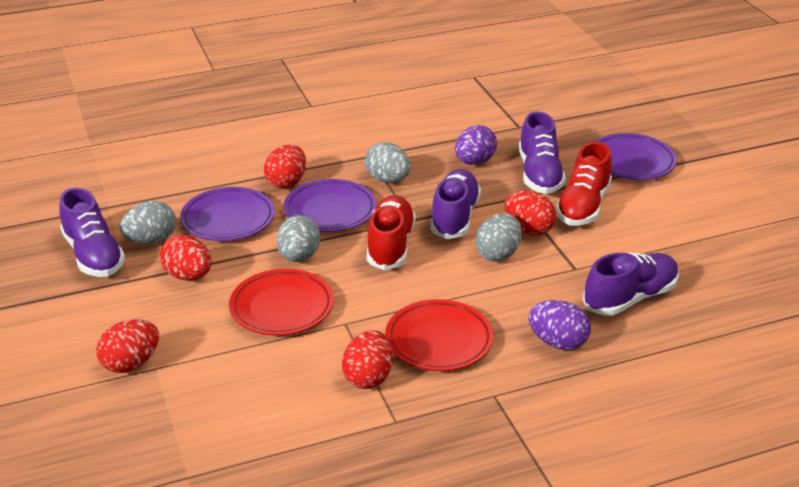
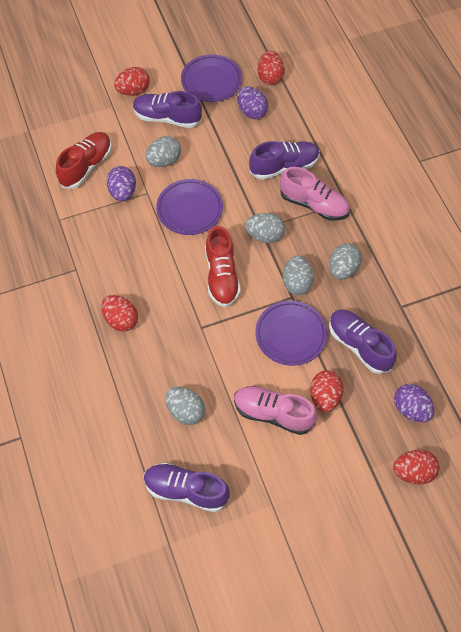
grey egg: [120,201,176,244] [276,215,320,262] [365,142,410,183] [476,213,522,262] = 4 -> [146,136,181,167] [165,387,205,425] [245,213,285,243] [283,255,314,295] [329,243,362,280] = 5
pink shoe: none = 0 -> [234,386,317,435] [280,167,350,221] = 2
purple egg: [455,125,497,165] [528,300,591,350] = 2 -> [107,166,136,201] [237,86,268,119] [394,384,435,422] = 3
red plate: [229,269,333,336] [385,299,493,371] = 2 -> none = 0

